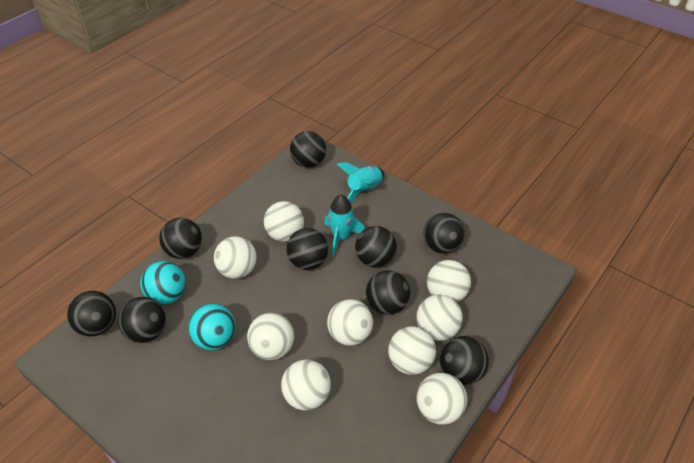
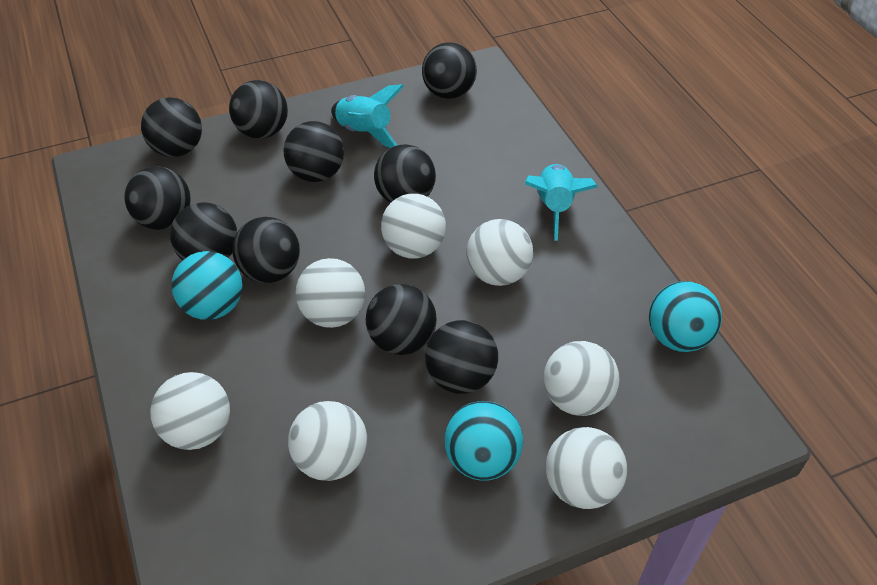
black ball: [67,291,116,336] [118,297,166,343] [159,218,202,259] [286,228,328,270] [290,131,326,168] [355,226,397,268] [366,270,410,315] [423,213,465,254] [440,336,489,385] = 9 -> [124,166,191,230] [141,97,202,157] [170,202,237,260] [229,80,288,139] [232,217,300,283] [283,121,344,182] [366,284,437,355] [374,144,436,203] [422,42,477,99] [425,320,498,394] = 10
turquoise ball: [140,261,186,305] [188,304,235,350] = 2 -> [171,251,243,320] [444,401,523,481] [649,281,722,352] = 3
white ball: [214,236,257,279] [247,313,294,360] [264,201,304,242] [281,360,331,411] [327,299,373,346] [388,326,436,375] [416,295,463,341] [416,373,467,425] [427,260,471,302] = 9 -> [150,372,230,450] [288,401,367,481] [296,258,365,328] [381,194,446,259] [466,219,533,286] [544,341,619,416] [546,427,627,509] = 7

